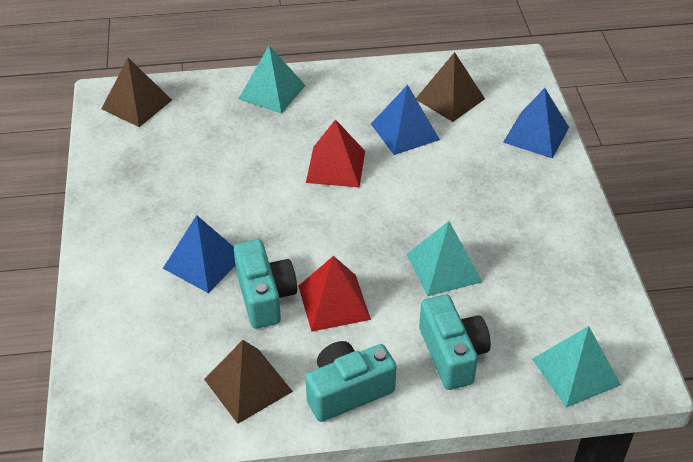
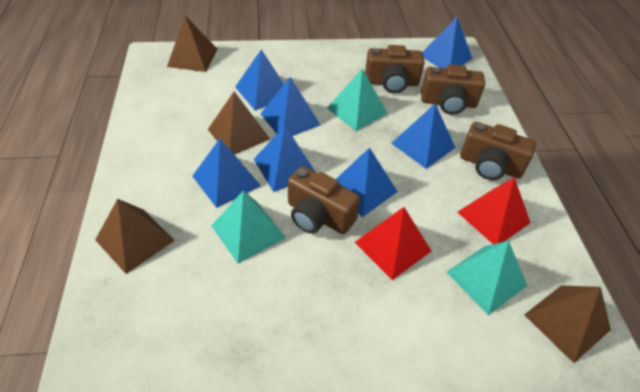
blue pyramid: [163,215,235,293] [371,85,440,155] [503,88,569,158] = 3 -> [193,139,261,208] [235,49,284,111] [254,125,315,192] [260,77,321,136] [336,147,398,217] [391,104,456,169] [423,17,473,68] = 7
brown camera: none = 0 -> [288,166,360,234] [365,45,425,93] [421,64,485,115] [460,122,536,180] = 4
brown pyramid: [101,58,172,127] [204,340,293,424] [416,52,485,122] = 3 -> [95,199,175,274] [167,15,218,72] [208,92,270,155] [524,285,611,363] = 4
turquoise camera: [234,239,297,329] [306,341,397,422] [419,295,491,390] = 3 -> none = 0

